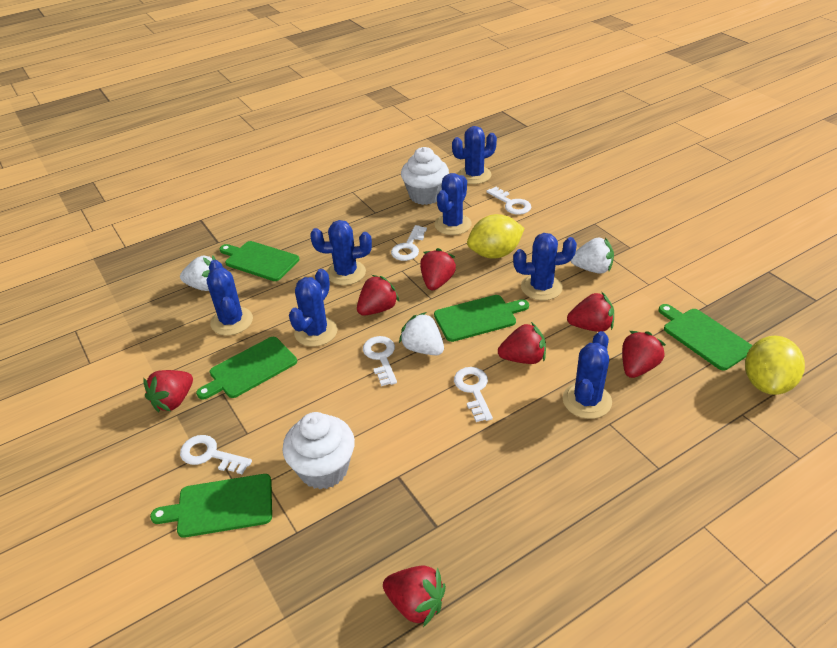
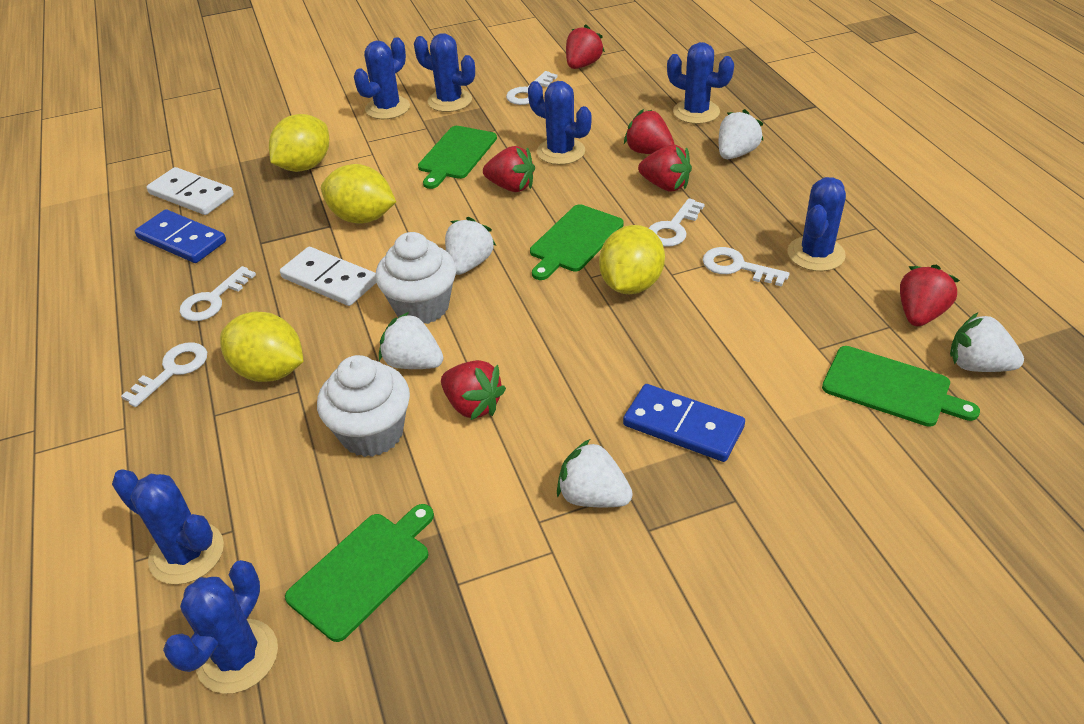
blue domino: none = 0 -> [135,209,226,263] [623,384,745,462] = 2
green cutting board: [150,474,272,538] [196,337,297,400] [220,241,299,281] [434,295,529,342] [658,304,753,370] = 5 -> [285,504,434,642] [418,126,497,189] [530,204,624,280] [822,346,980,427] = 4
red strawberry: [143,370,193,412] [357,275,399,316] [383,566,446,627] [420,248,456,290] [498,322,546,364] [567,292,614,332] [622,331,666,378] = 7 -> [441,360,506,420] [483,146,535,192] [566,24,605,69] [624,109,675,154] [638,145,692,191] [900,264,960,326] = 6
white domino: none = 0 -> [147,167,234,215] [280,247,376,306] = 2
white strawberry: [180,255,216,291] [399,312,444,355] [571,237,614,274] = 3 -> [379,312,443,369] [445,217,496,275] [557,439,633,507] [719,109,764,159] [950,313,1024,372] = 5
yellow lemon: [467,214,525,259] [745,336,805,395] = 2 -> [220,312,304,382] [269,114,329,172] [321,164,396,224] [599,225,665,294] = 4

